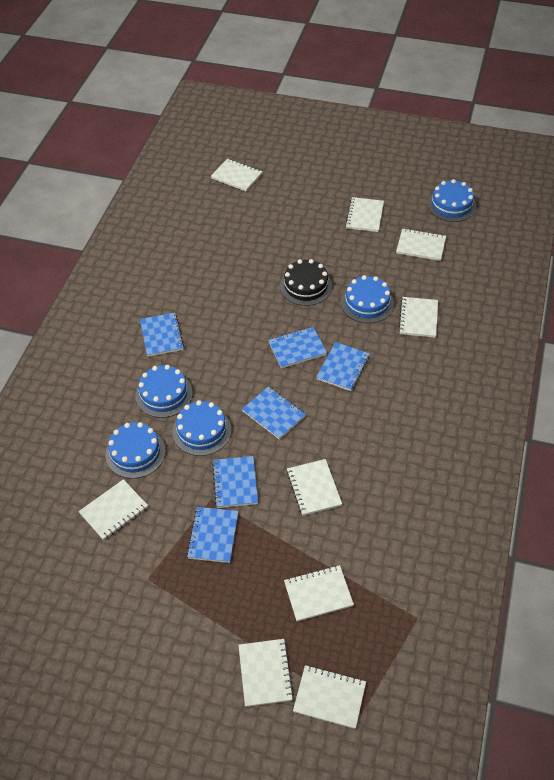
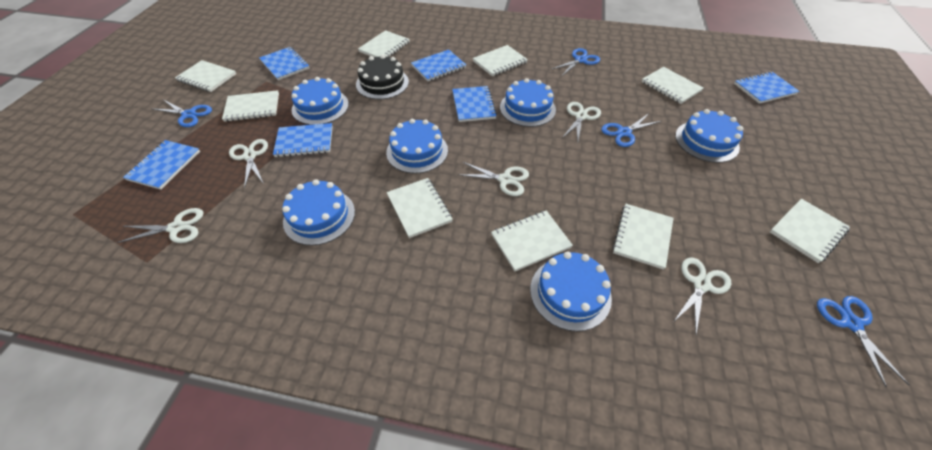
blue cake: [106,422,166,479] [135,365,193,418] [173,400,231,456] [341,275,394,323] [427,179,476,222] = 5 -> [282,179,355,245] [291,77,349,125] [386,119,448,174] [500,78,556,127] [530,251,612,331] [675,109,743,163] = 6
blue scissors: none = 0 -> [153,100,212,127] [552,48,600,76] [601,114,661,147] [817,296,909,387] = 4
white scissors: none = 0 -> [116,208,204,243] [229,139,268,189] [457,162,529,196] [562,102,601,141] [673,257,731,334] = 5

